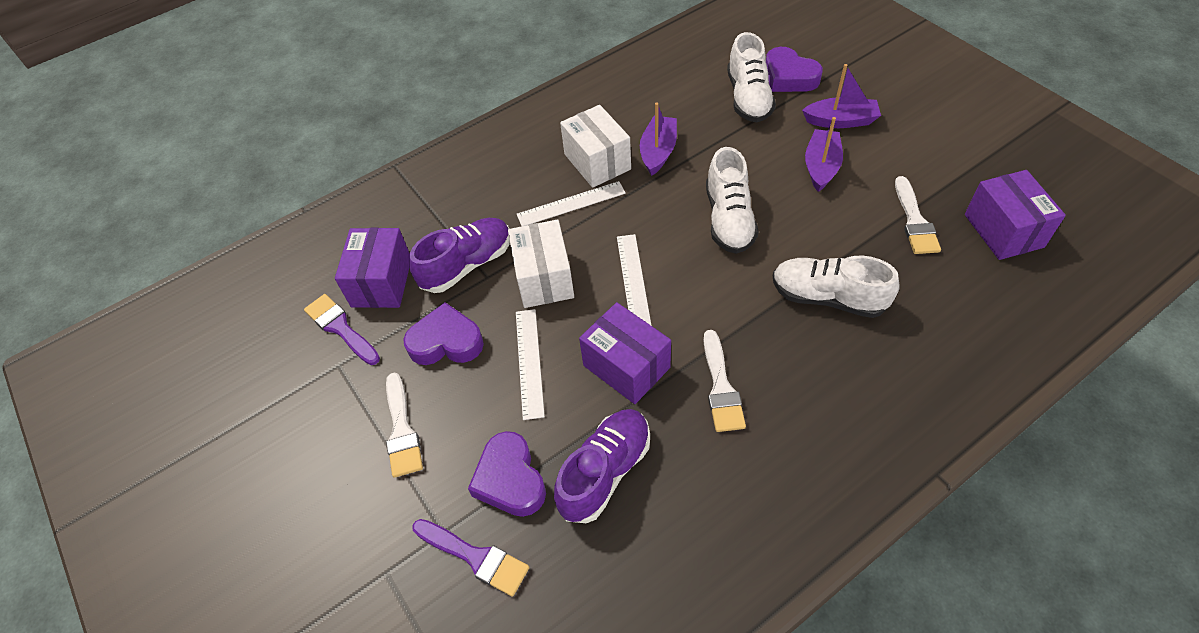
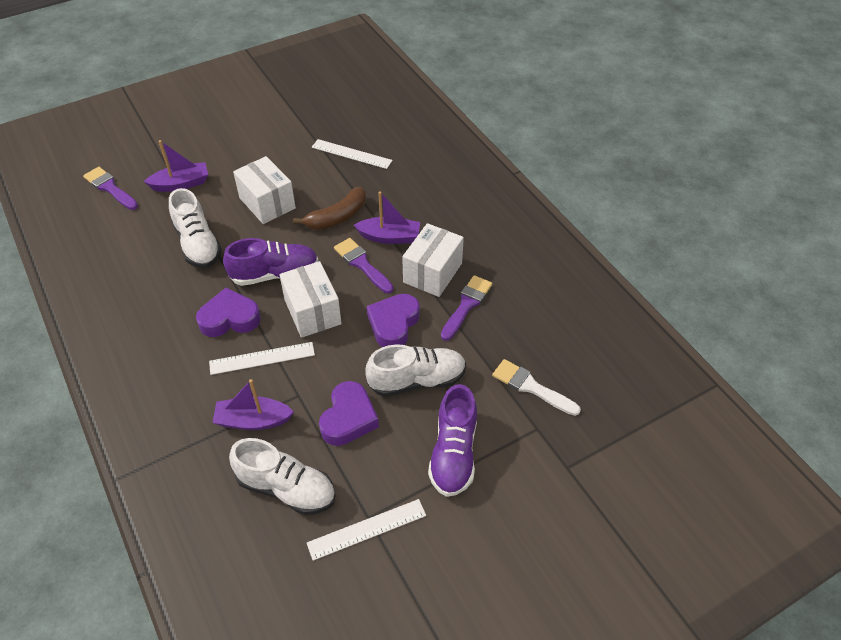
brown banana: none = 0 -> [293,187,366,230] = 1
purple box: [335,228,410,308] [579,302,671,404] [965,170,1066,260] = 3 -> none = 0
purple brush: [304,294,380,365] [412,519,529,596] = 2 -> [83,167,138,210] [334,238,394,293] [441,275,492,341] = 3
white box: [508,219,574,308] [560,105,631,188] = 2 -> [233,156,296,224] [279,261,342,338] [402,223,464,297] = 3
white brush: [386,372,423,478] [704,330,746,432] [895,176,941,254] = 3 -> [492,359,581,416] = 1

